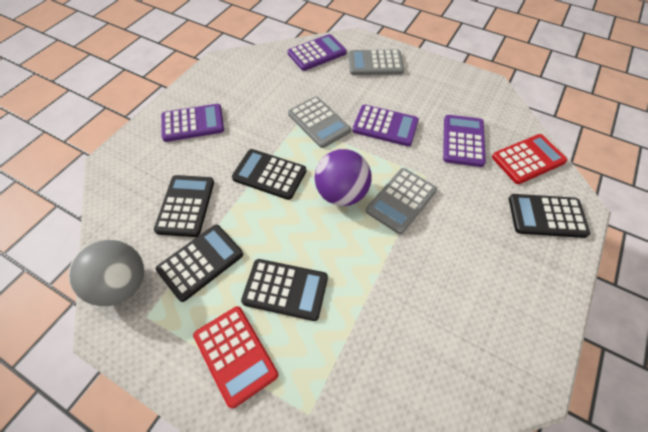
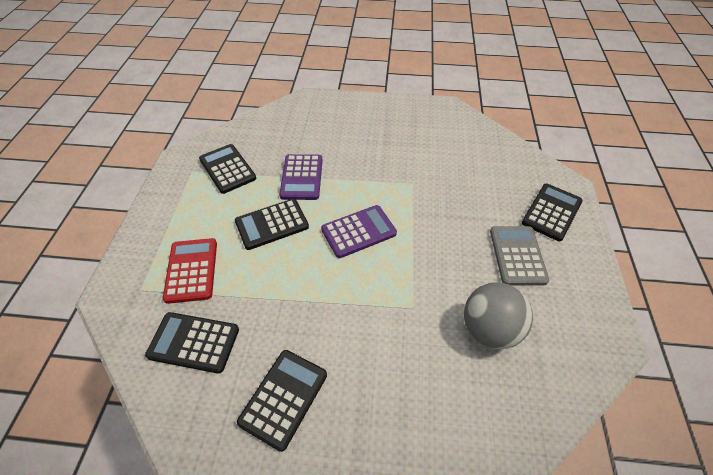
grey calculator: [288,96,351,148] [349,49,404,75] [366,168,437,234] = 3 -> [490,226,549,285] = 1
purple ball: [315,149,371,206] = 1 -> none = 0
purple calculator: [161,104,224,142] [288,34,347,71] [353,105,419,146] [443,115,486,167] = 4 -> [279,154,322,200] [321,205,397,258] = 2
red calculator: [193,306,278,408] [492,134,567,184] = 2 -> [163,238,217,304] = 1

